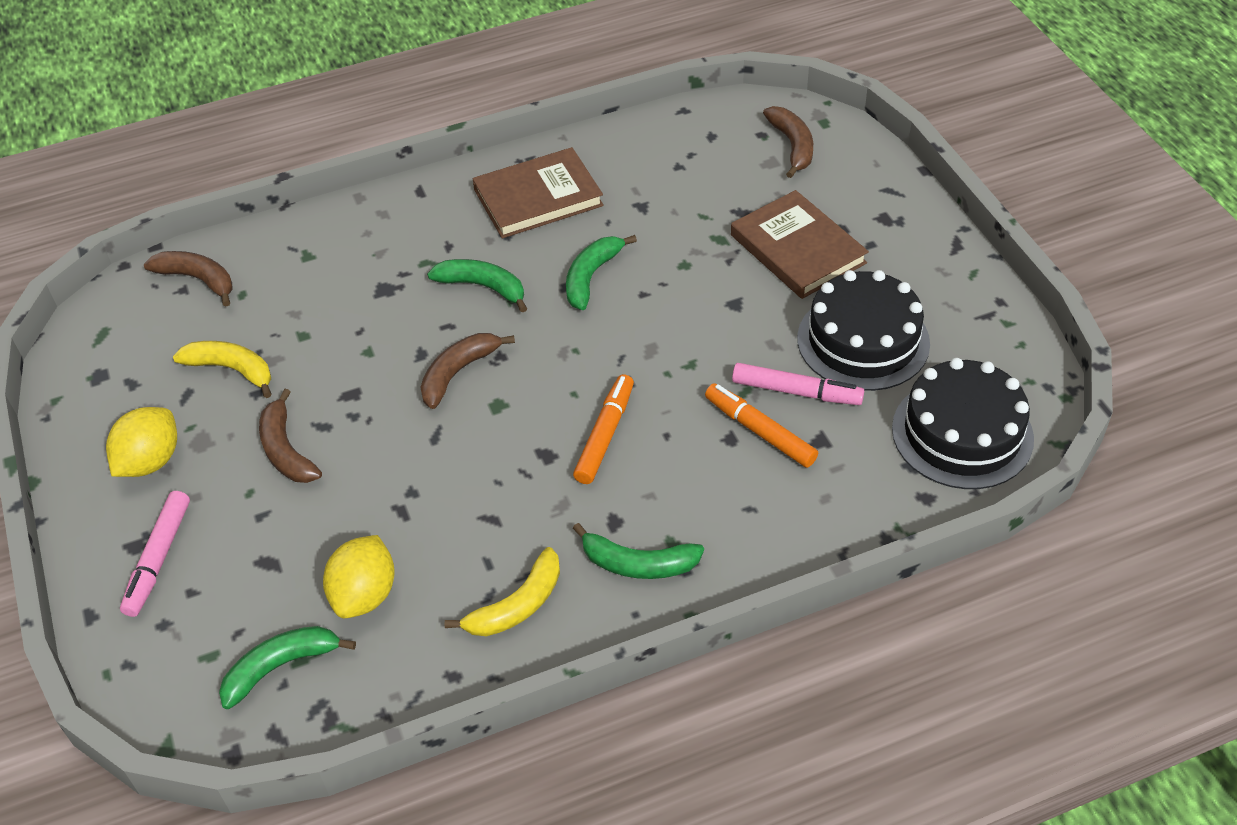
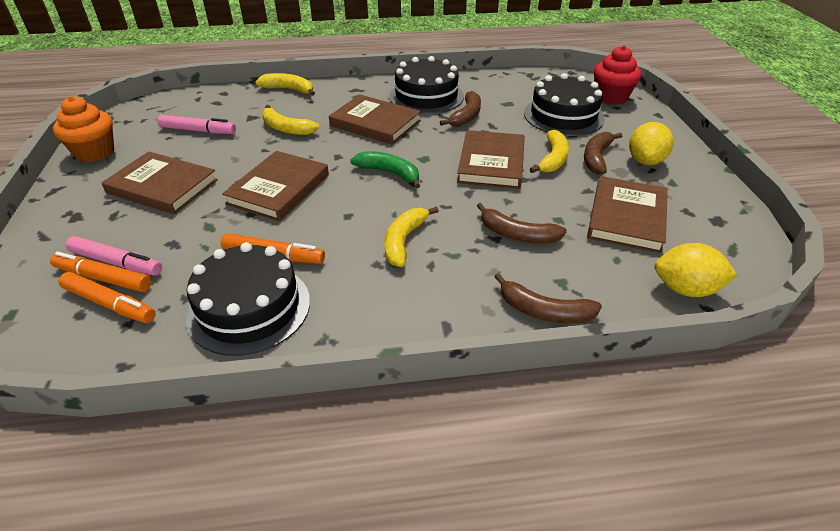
black cake: [797,270,930,391] [892,358,1034,489] = 2 -> [186,242,310,356] [389,56,464,114] [524,73,604,136] = 3
brown book: [473,147,604,238] [731,190,869,299] = 2 -> [102,151,218,214] [222,151,329,221] [329,95,421,145] [457,130,525,189] [587,176,668,253] = 5
green banana: [219,626,356,709] [427,259,527,312] [566,235,637,310] [573,523,704,579] = 4 -> [351,151,421,188] = 1
orange cupcake: none = 0 -> [53,96,114,162] = 1
orange marker: [573,374,634,484] [705,383,818,468] = 2 -> [50,252,151,292] [58,272,156,323] [221,233,325,264] = 3
red cupcake: none = 0 -> [594,46,642,105] = 1
yellow banana: [173,341,271,398] [444,547,560,636] = 2 -> [255,73,315,96] [262,105,319,135] [385,206,439,267] [530,130,569,173] = 4

